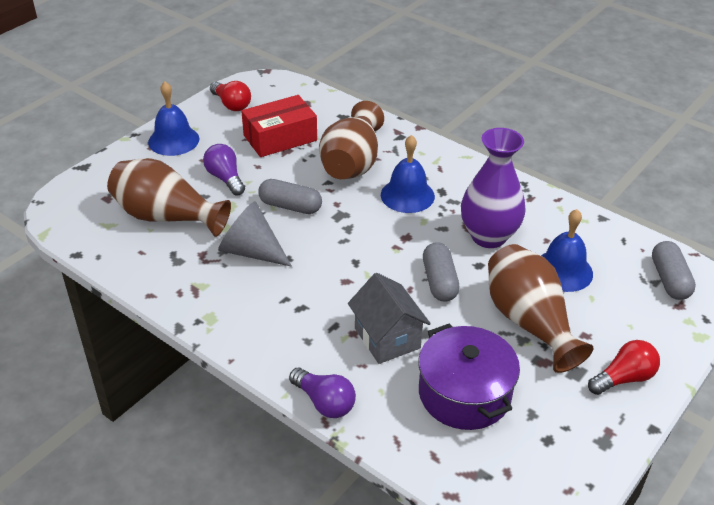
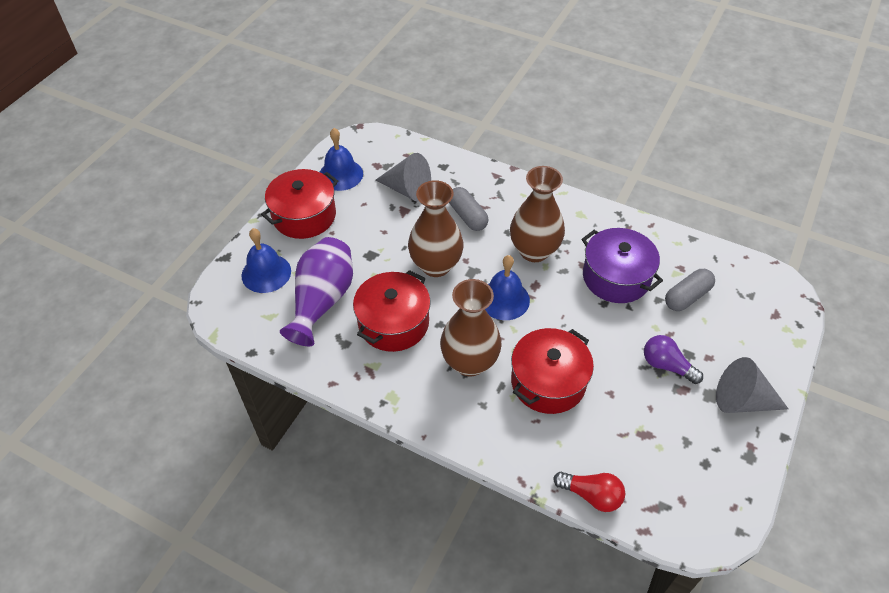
grey capsule: [258,179,322,214] [423,242,460,301] [652,241,696,300] = 3 -> [449,187,488,231] [665,269,715,311] = 2
grey cone: [218,201,292,267] = 1 -> [376,153,431,202] [716,357,788,413] = 2
grey house: [348,273,431,364] = 1 -> none = 0
purple light bulb: [203,144,245,196] [289,368,356,418] = 2 -> [644,335,703,384] = 1
red box: [241,95,317,157] = 1 -> none = 0
red light bulb: [210,81,251,111] [588,340,660,395] = 2 -> [553,472,625,512] = 1
red pot: none = 0 -> [261,169,338,239] [353,270,431,352] [511,328,594,414] = 3

